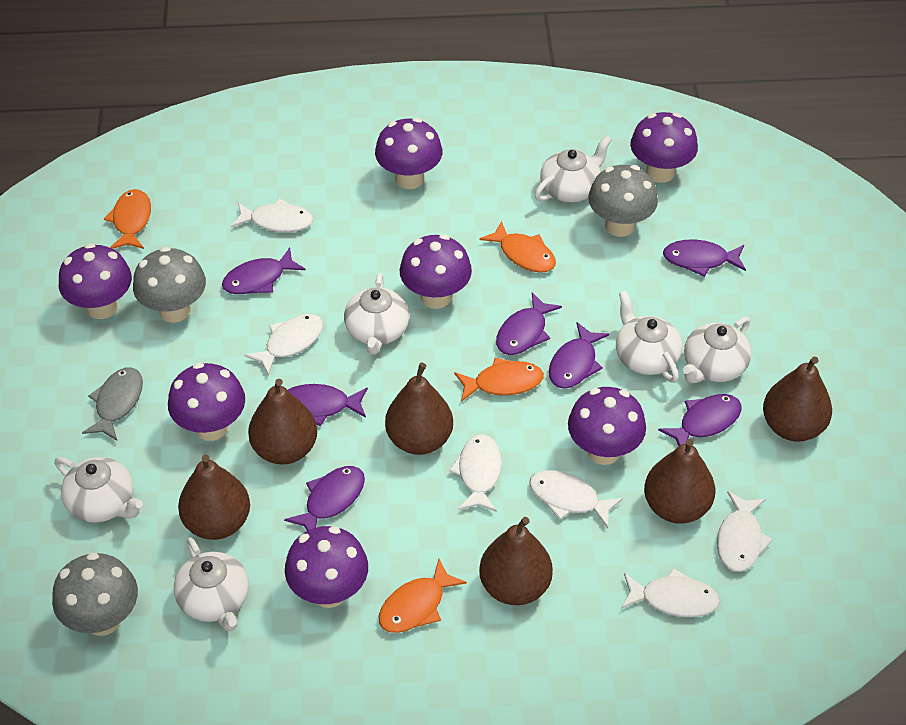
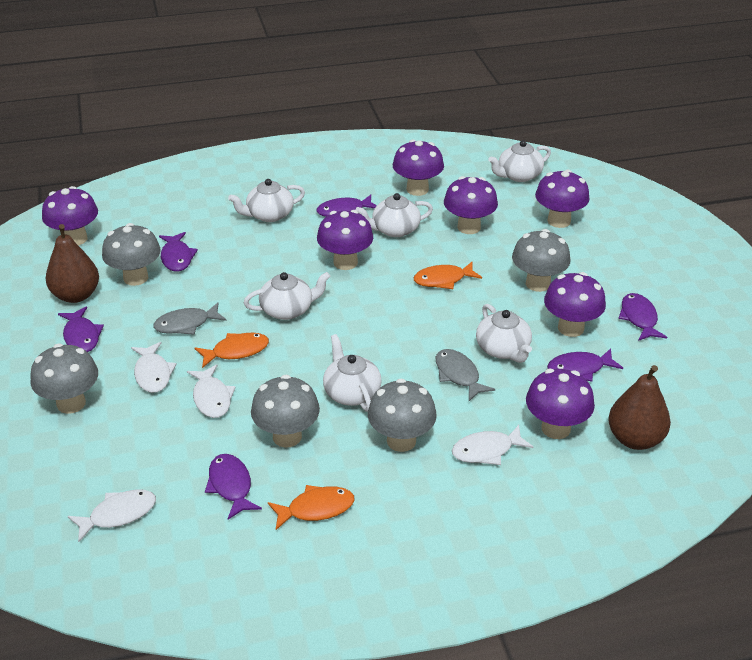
brown pear: [178,455,250,540] [248,379,317,465] [385,362,453,455] [479,517,553,605] [644,439,715,524] [763,357,832,442] = 6 -> [45,224,99,303] [608,365,671,450] = 2
grey fish: [82,368,143,440] = 1 -> [153,303,227,335] [436,349,495,401] = 2
grey mushroom: [52,552,138,636] [133,247,206,323] [588,165,658,237] = 3 -> [31,344,98,414] [102,223,161,286] [251,375,320,448] [368,379,437,452] [512,229,571,292] = 5
orange fish: [104,189,151,249] [379,558,467,633] [454,358,544,402] [479,220,556,273] = 4 -> [195,333,269,368] [268,485,354,530] [414,262,482,289] = 3
purple fish: [222,247,305,294] [284,466,365,531] [288,384,368,426] [496,292,562,355] [549,322,609,389] [658,394,742,446] [663,240,746,277] = 7 -> [58,306,104,352] [159,232,198,272] [205,454,262,520] [316,195,377,217] [547,348,623,381] [618,293,667,341] = 6
white fish: [231,198,313,232] [244,314,323,376] [449,434,502,512] [529,470,623,528] [621,568,720,617] [717,491,773,572] = 6 -> [68,489,156,542] [131,342,176,393] [187,364,236,418] [452,425,533,465] = 4

